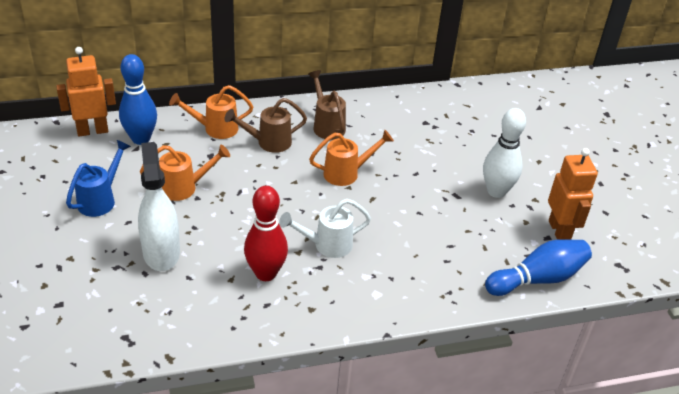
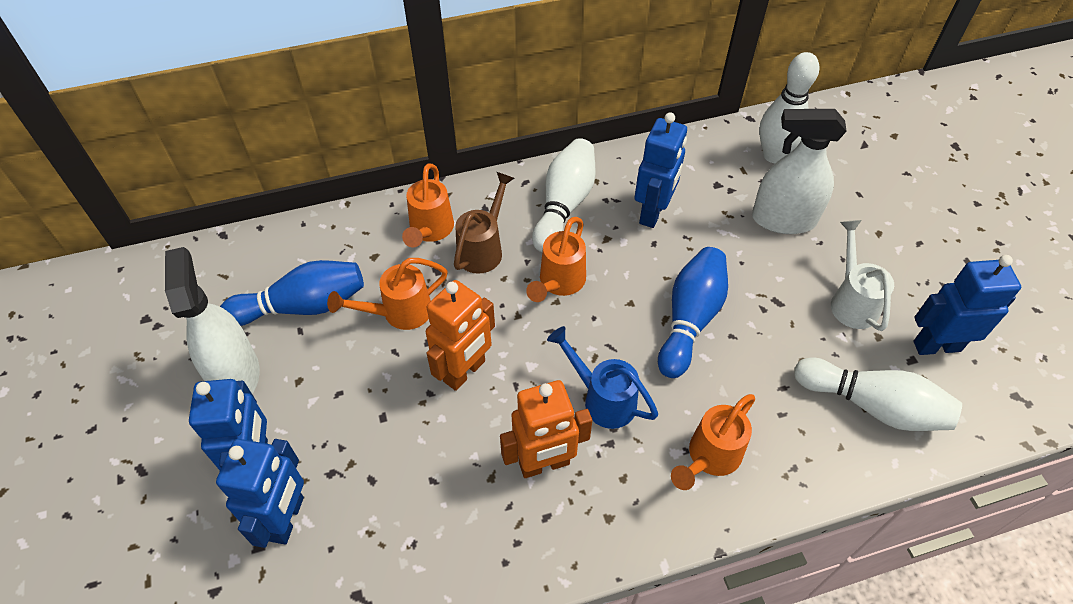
blue robot: none = 0 -> [189,379,268,470] [216,439,304,548] [634,112,687,228] [914,255,1021,355] = 4
brown watering can: [224,98,307,153] [308,70,346,140] = 2 -> [454,172,515,274] = 1
orange watering can: [140,145,230,201] [169,85,253,139] [309,130,394,186] = 3 -> [327,258,448,330] [402,164,454,247] [526,217,586,302] [671,394,755,490] = 4
red bowling pin: [244,186,288,281] = 1 -> none = 0
white bowling pin: [483,108,526,198] = 1 -> [532,138,595,252] [759,52,820,163] [794,358,962,431] = 3
white spray bottle: [138,142,180,271] = 1 -> [165,247,260,394] [752,109,847,234] = 2

